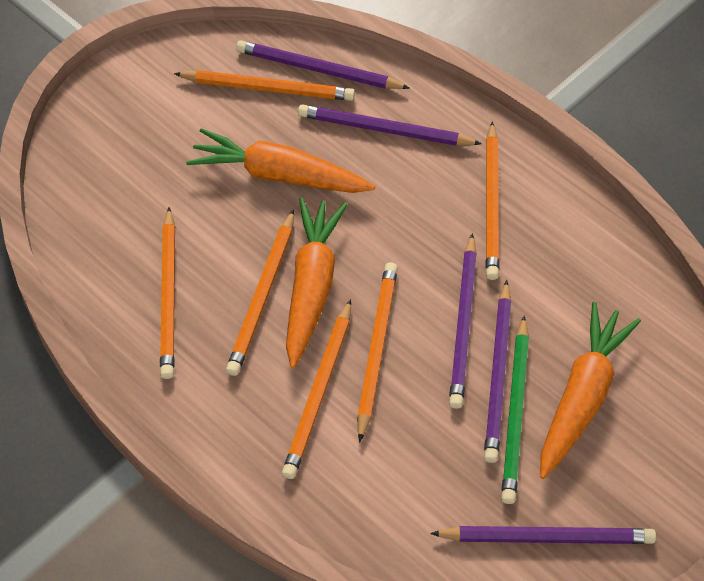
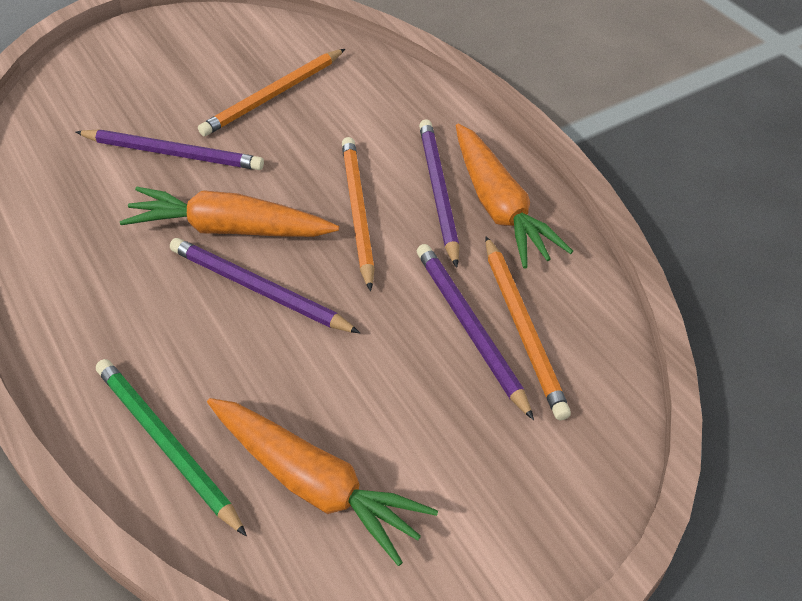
orange pencil: [160,207,175,379] [174,70,355,101] [226,209,294,376] [282,299,351,479] [357,262,398,442] [485,121,499,280] = 6 -> [198,49,345,136] [342,137,375,291] [485,236,571,420] = 3
purple pencil: [236,40,410,89] [298,104,482,146] [430,526,656,544] [449,233,477,409] [484,280,512,463] = 5 -> [76,130,264,170] [170,238,360,333] [417,244,534,420] [419,119,459,268] = 4

